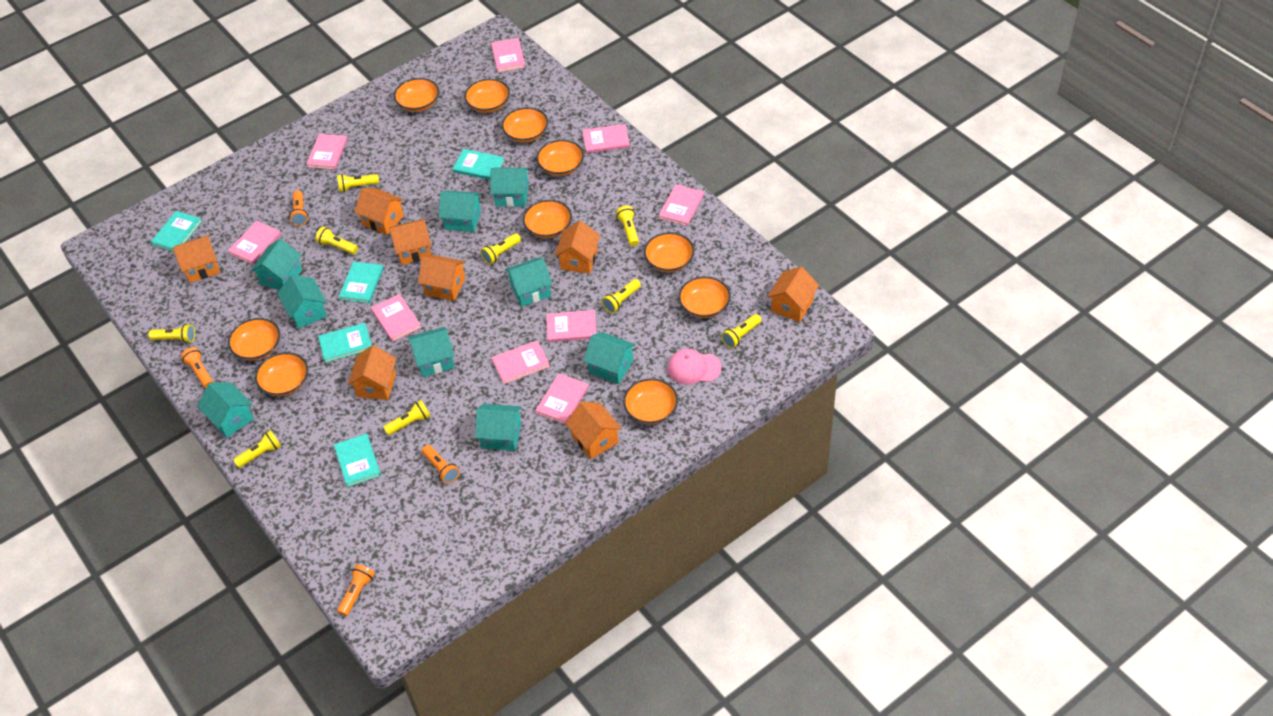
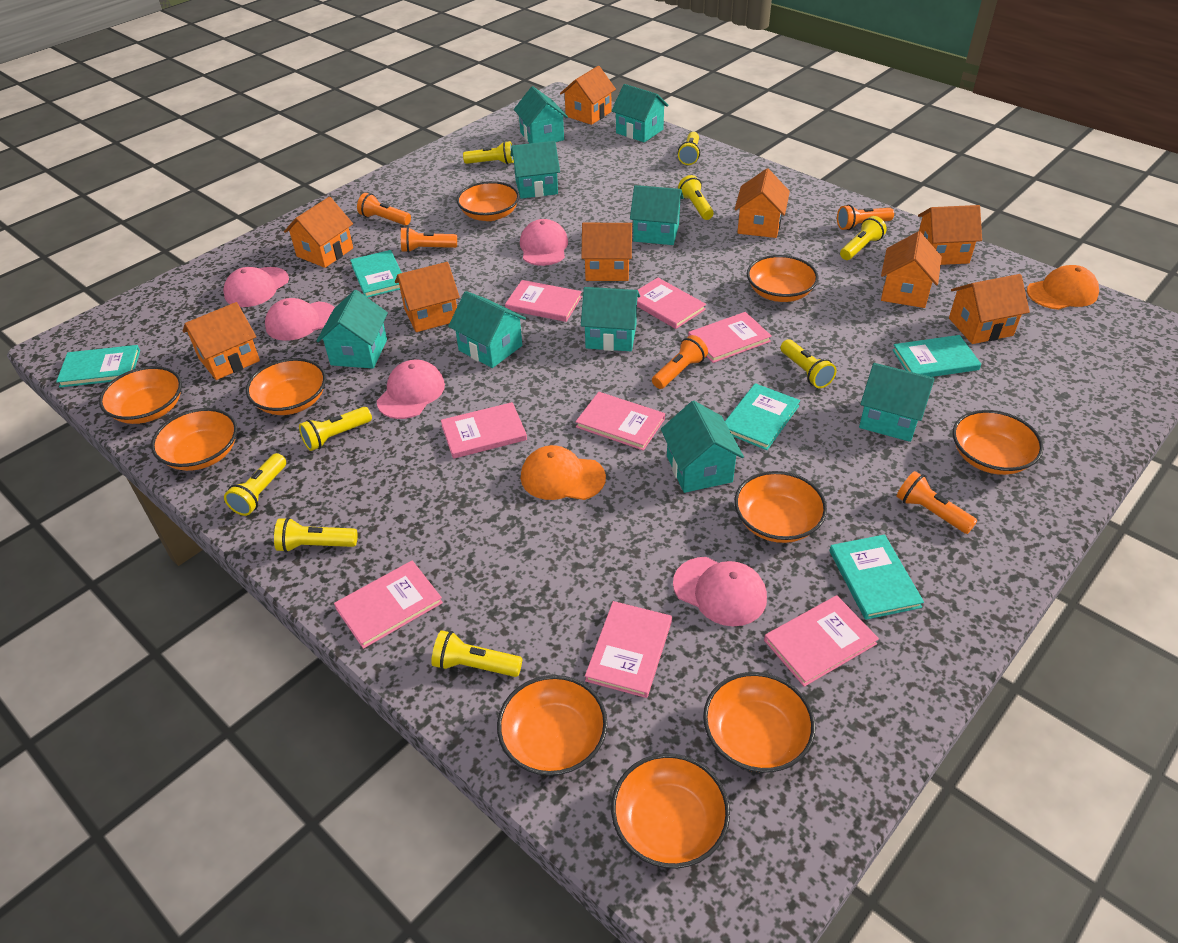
orange cap: none = 0 -> [521,445,606,500] [1027,265,1099,310] = 2
orange flashlight: [181,347,213,388] [289,190,308,226] [337,564,375,616] [422,445,460,484] = 4 -> [357,193,411,225] [401,227,457,253] [652,335,708,389] [837,205,894,230] [896,471,977,534] = 5
orange house: [173,235,220,283] [348,345,397,400] [354,188,404,235] [389,219,431,265] [418,255,466,301] [555,221,600,274] [565,402,622,459] [767,267,819,322] = 8 -> [183,302,260,380] [284,197,353,268] [395,262,460,332] [560,66,616,125] [581,223,632,281] [735,169,790,238] [881,231,942,308] [918,205,982,265] [949,274,1030,344] = 9
pink book: [228,221,281,264] [306,134,347,170] [371,294,421,342] [491,38,525,72] [492,341,550,384] [535,373,589,425] [546,310,596,342] [582,124,630,153] [659,184,704,226] = 9 -> [334,560,443,649] [441,402,527,459] [505,280,582,322] [576,392,665,451] [585,601,672,698] [637,278,706,329] [688,312,772,363] [764,595,879,687] = 8
pink cap: [667,349,721,385] = 1 -> [223,267,289,307] [265,298,335,341] [377,360,445,419] [520,219,568,266] [673,557,767,626] = 5

